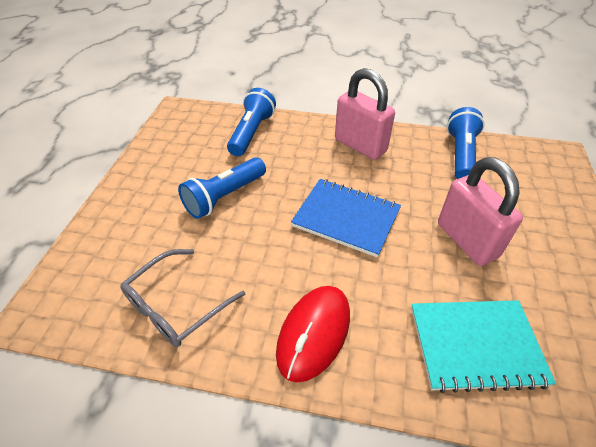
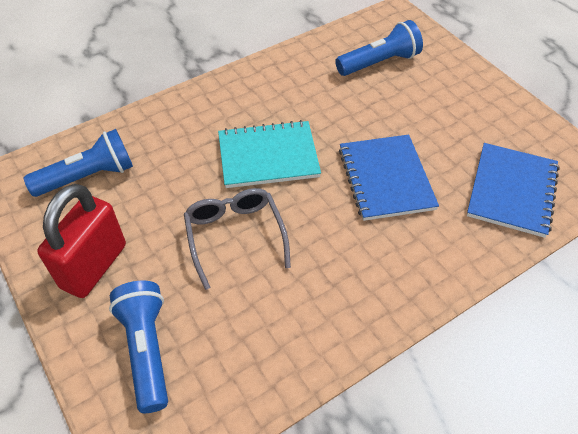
blue notebook: [291,179,401,257] = 1 -> [339,135,439,221] [467,143,559,238] = 2
pink padlock: [335,68,395,160] [438,157,523,266] = 2 -> none = 0
red mouse: [276,286,350,383] = 1 -> none = 0
red padlock: none = 0 -> [37,184,126,298] = 1

